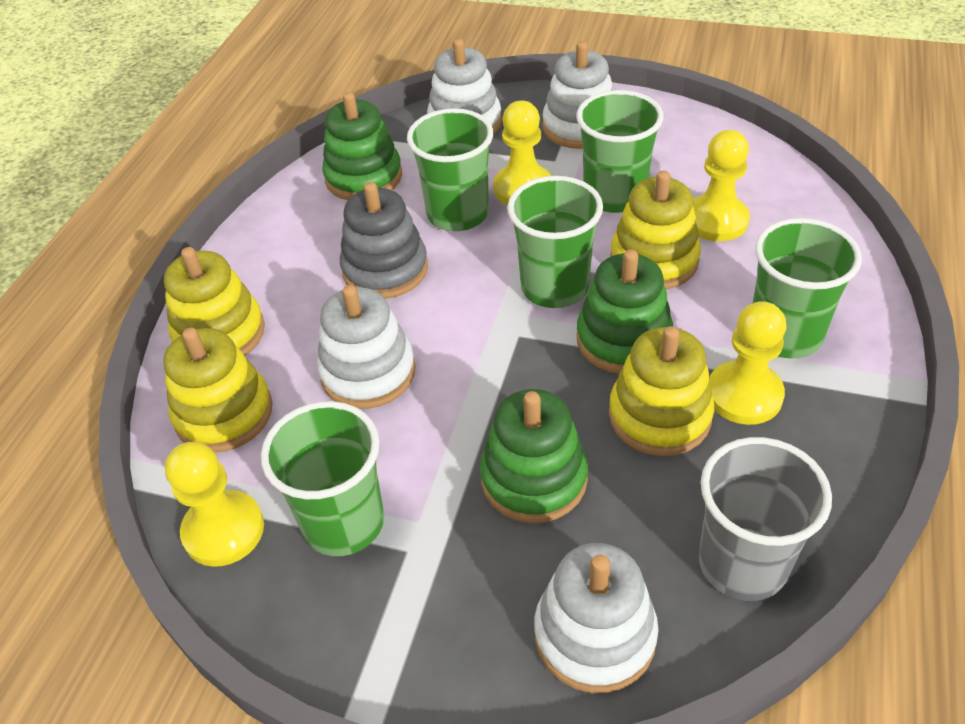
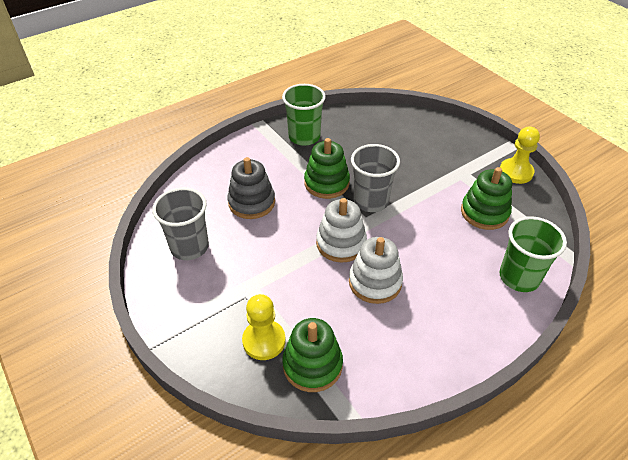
green cup: [261,401,384,556] [407,108,493,231] [507,176,603,308] [576,90,663,213] [753,218,862,359] = 5 -> [282,84,326,146] [499,216,567,292] = 2
grey cup: [698,437,832,601] = 1 -> [152,188,209,260] [351,144,400,212] = 2
white stacking toy: [317,285,415,409] [427,39,502,134] [534,543,659,693] [542,41,613,149] = 4 -> [316,198,367,263] [349,237,403,304] = 2
yellow pawn: [165,442,264,567] [493,101,552,205] [693,130,750,241] [709,301,786,425] = 4 -> [242,294,286,360] [500,127,540,184] = 2
yellow stacking toy: [163,328,273,452] [164,247,265,356] [609,326,714,456] [610,171,701,289] = 4 -> none = 0

